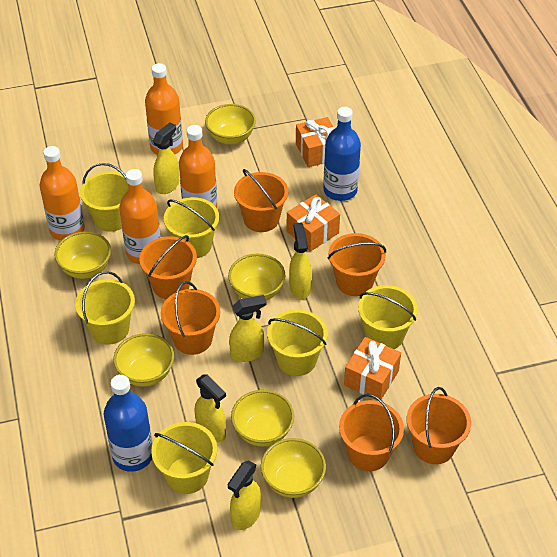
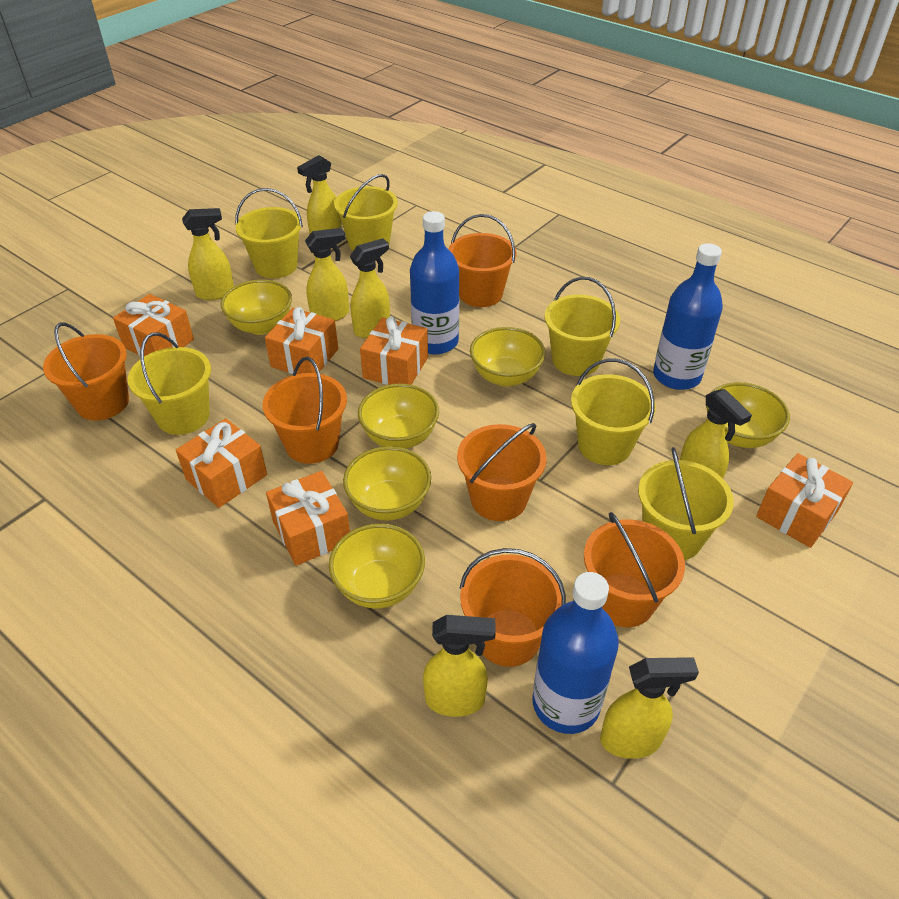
blue bottle: [104,375,153,472] [323,107,361,201] = 2 -> [410,211,459,355] [532,572,619,734] [653,243,723,390] = 3
orange bottle: [40,146,85,241] [119,169,161,264] [145,63,183,155] [179,125,217,208] = 4 -> none = 0
orange gift: [287,194,340,252] [296,117,335,167] [344,337,401,401] = 3 -> [113,294,194,356] [176,418,267,508] [265,307,338,374] [266,471,350,566] [360,317,428,385] [756,453,853,548] = 6
yellow spray bottle: [153,122,180,194] [195,375,226,443] [228,460,261,530] [229,295,266,362] [289,222,312,299] = 5 -> [182,208,234,300] [297,155,342,233] [305,228,349,321] [350,239,390,338] [423,615,496,717] [600,657,699,759] [680,389,752,478] = 7

